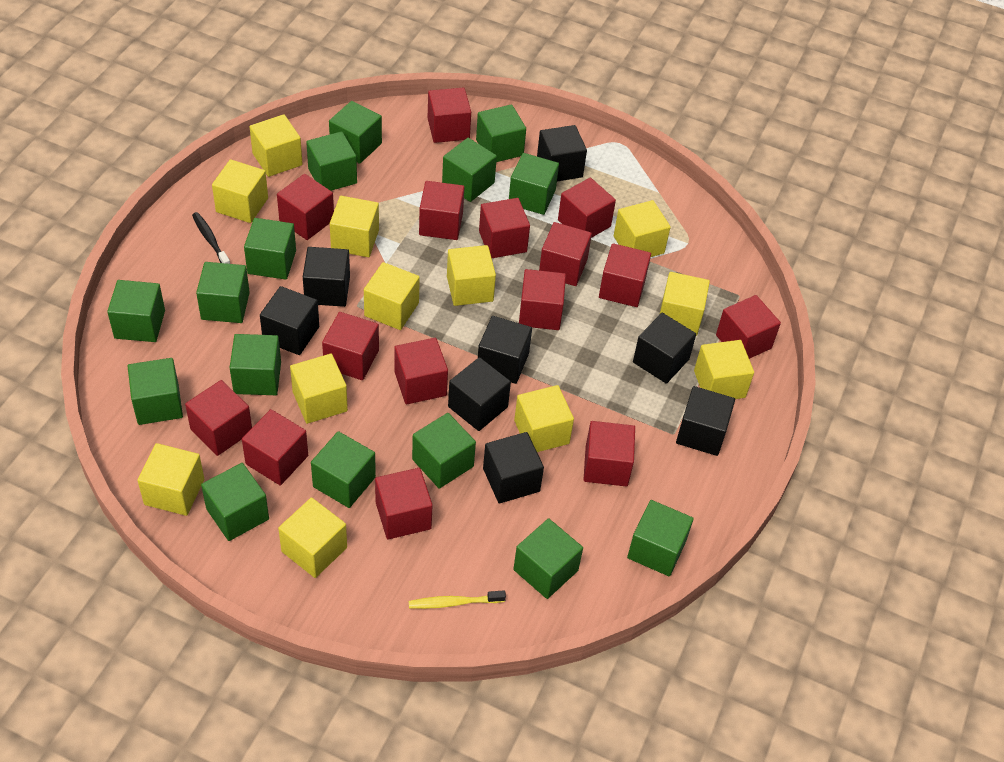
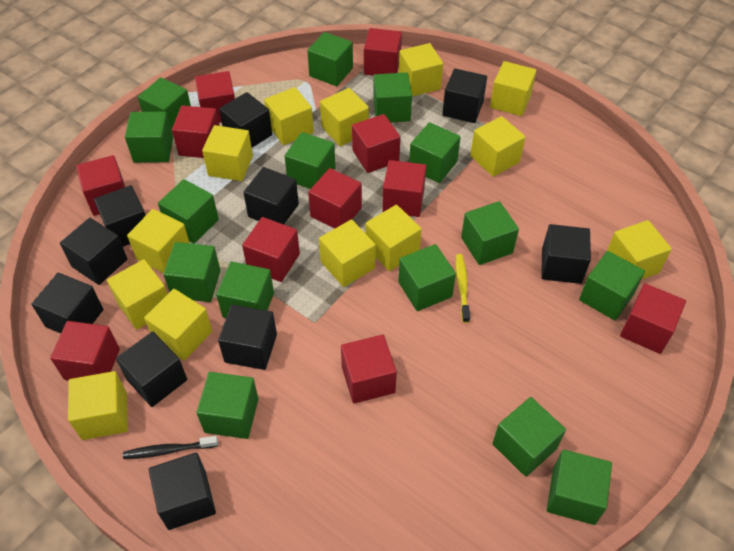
black cube: [260,286,319,355] [303,247,350,307] [448,357,511,431] [478,316,532,384] [483,432,544,504] [537,125,587,181] [633,313,696,384] [676,386,735,456] = 8 -> [32,273,103,333] [60,218,127,285] [94,185,146,247] [116,332,187,407] [149,452,216,530] [218,305,277,370] [219,92,272,148] [243,167,299,224] [442,68,487,123] [541,224,591,284] = 10
red cube: [185,380,252,456] [242,409,308,486] [277,174,334,240] [322,312,379,380] [375,468,433,540] [395,338,448,404] [419,181,465,240] [428,87,471,143] [479,198,530,258] [519,269,566,330] [539,222,592,286] [558,178,616,238] [583,421,635,486] [599,243,651,307] [716,295,781,359] = 15 -> [50,321,120,381] [76,155,125,216] [172,105,220,158] [195,71,235,122] [242,217,300,282] [308,168,362,229] [341,335,397,404] [352,114,400,173] [364,28,402,76] [382,160,426,217] [620,283,686,354] = 11
yellow cube: [137,443,204,516] [212,159,268,223] [249,114,302,177] [278,498,347,578] [290,354,348,424] [330,196,379,257] [364,262,420,330] [447,245,496,306] [514,385,574,452] [614,200,671,257] [659,272,710,336] [694,340,754,399] = 12 -> [68,371,128,440] [107,259,168,330] [127,209,190,273] [144,289,212,361] [202,125,253,181] [264,87,314,145] [319,219,376,287] [320,88,369,147] [365,205,422,271] [399,43,443,96] [470,116,526,177] [490,61,537,116] [607,220,672,280] = 13

